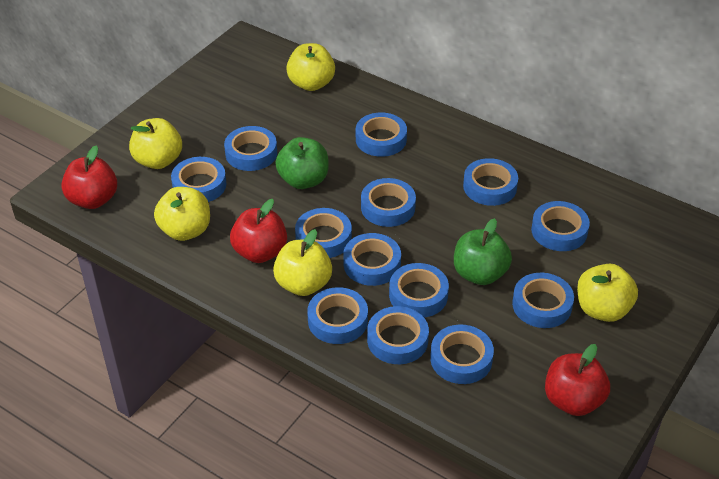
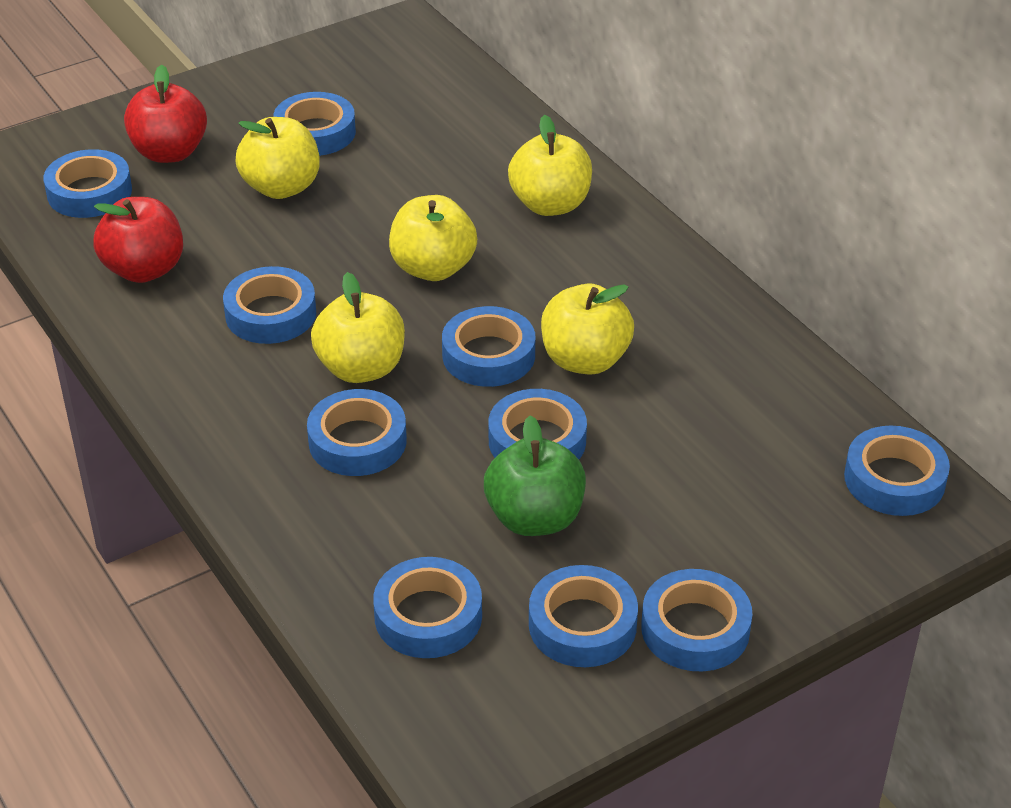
blue tape: [171,157,226,202] [224,126,277,171] [295,208,352,258] [307,287,368,344] [343,233,401,286] [356,113,407,157] [361,178,416,227] [367,306,429,364] [389,263,449,318] [430,325,494,384] [463,158,518,206] [512,273,574,328] [531,201,590,251] = 13 -> [43,149,132,218] [223,266,316,344] [273,92,356,156] [307,389,407,476] [373,557,482,658] [442,306,535,387] [488,389,587,459] [529,565,638,667] [641,569,752,671] [844,426,950,516] = 10
green apple: [275,137,329,189] [454,218,512,285] = 2 -> [484,416,586,536] = 1
red apple: [61,146,117,209] [230,199,287,263] [545,344,610,416] = 3 -> [93,197,183,283] [124,65,207,163] = 2

